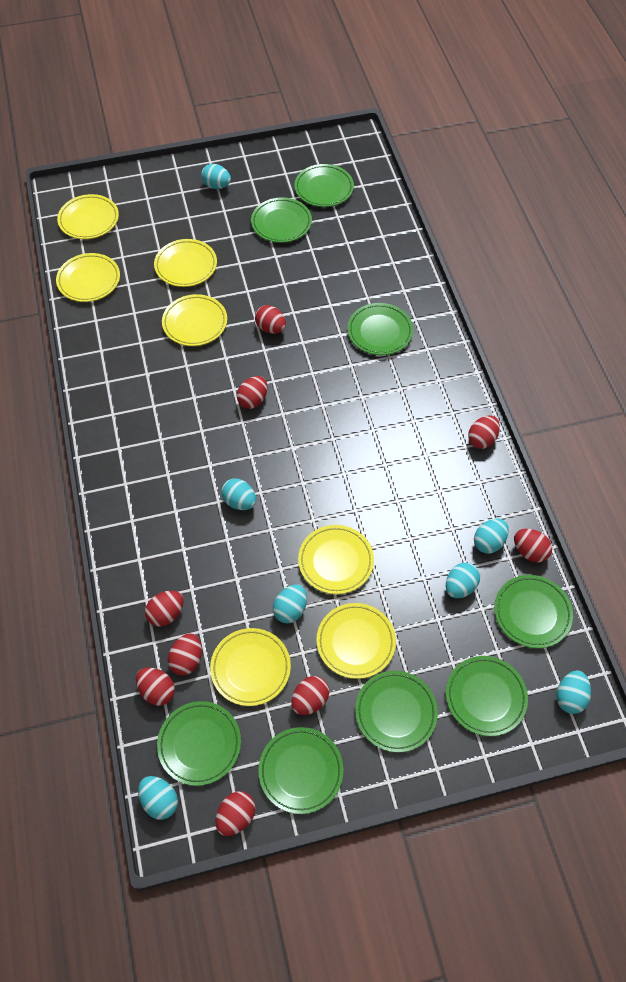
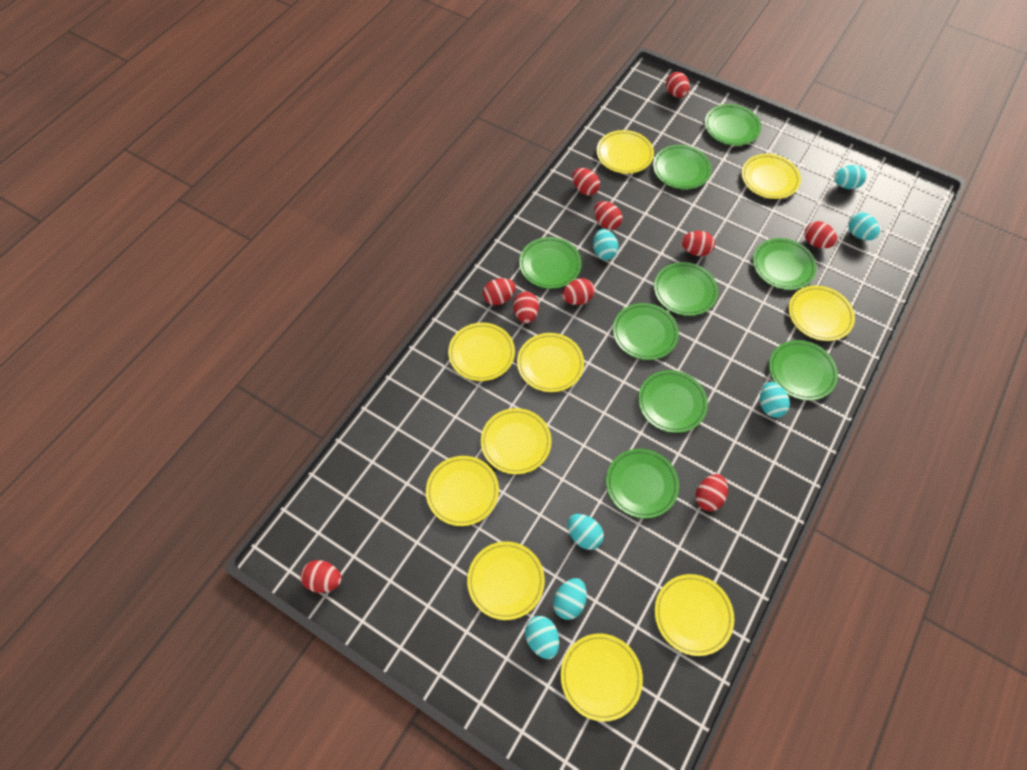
green plate: [157,701,241,786] [251,197,312,243] [258,727,343,814] [294,164,354,207] [347,303,413,355] [355,671,438,753] [446,656,528,736] [494,575,573,648] = 8 -> [519,237,582,289] [606,449,679,518] [613,303,679,360] [638,370,708,433] [653,145,712,189] [654,262,718,316] [705,104,761,146] [753,238,817,290] [769,340,838,400] = 9
red egg: [136,667,175,706] [145,591,184,627] [168,633,202,675] [216,791,255,836] [237,376,268,409] [255,305,286,334] [291,676,329,715] [468,415,500,449] [514,529,552,563] = 9 -> [300,560,341,593] [483,278,516,305] [513,292,539,323] [562,278,595,305] [572,168,600,195] [594,201,622,230] [666,72,690,98] [682,231,715,256] [696,474,728,511] [804,221,837,248] = 10
yellow plate: [56,253,120,302] [57,194,119,239] [154,239,217,287] [162,294,227,346] [210,628,291,706] [298,525,374,594] [317,603,396,679] = 7 -> [426,456,499,526] [448,323,515,381] [467,542,545,620] [481,408,552,474] [517,333,584,392] [561,633,643,722] [597,130,654,174] [655,574,734,656] [741,154,801,199] [789,286,855,341] = 10

